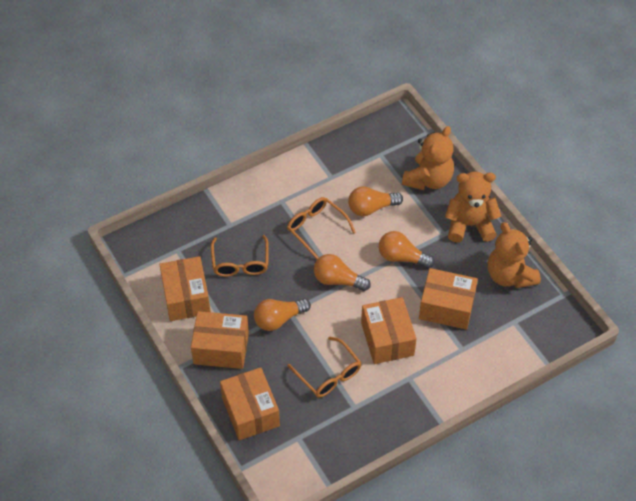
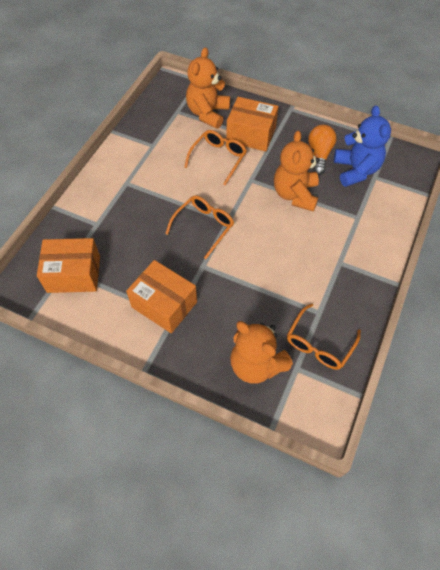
blue teddy bear: none = 0 -> [334,105,391,187] = 1
orange box: [159,256,211,321] [191,311,249,369] [220,367,280,440] [361,297,417,364] [419,268,478,330] = 5 -> [37,238,100,293] [126,260,197,333] [226,97,278,151] = 3
orange light bulb: [254,299,311,331] [314,254,371,291] [348,186,403,216] [379,231,435,269] = 4 -> [308,124,337,175] = 1

